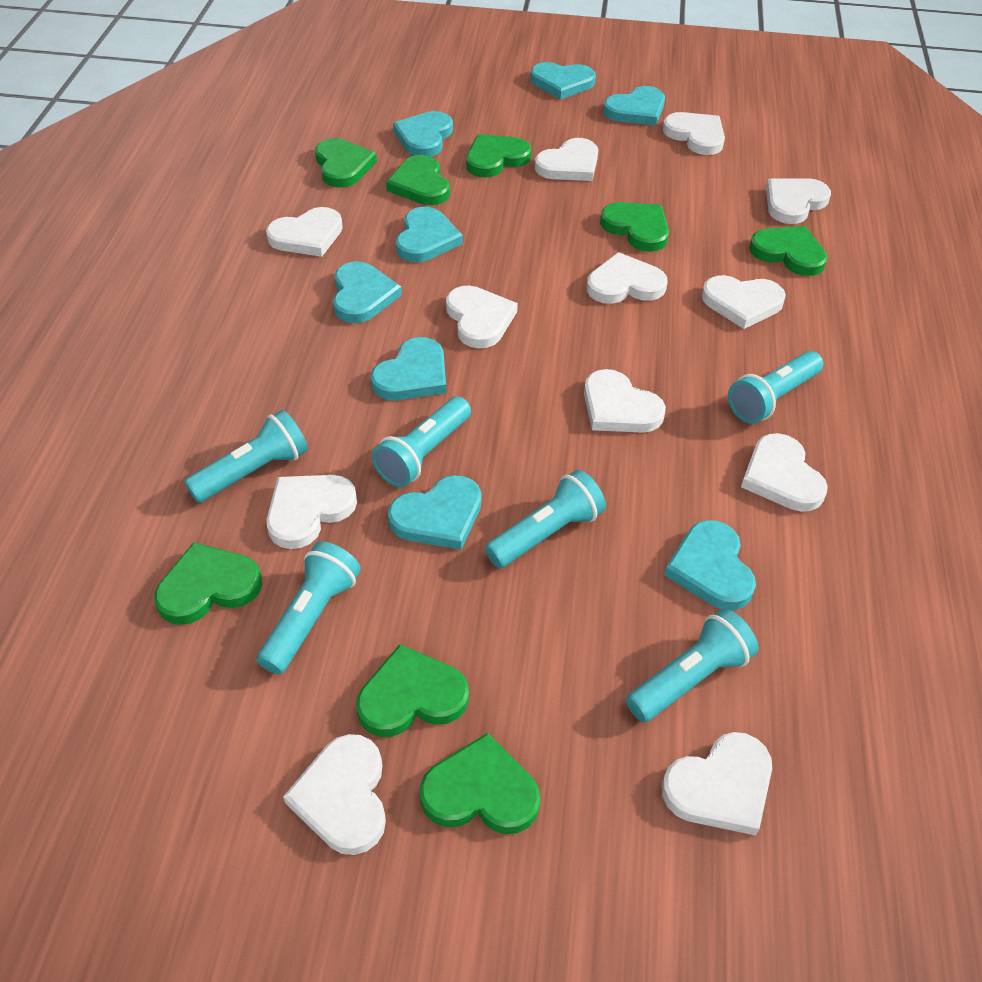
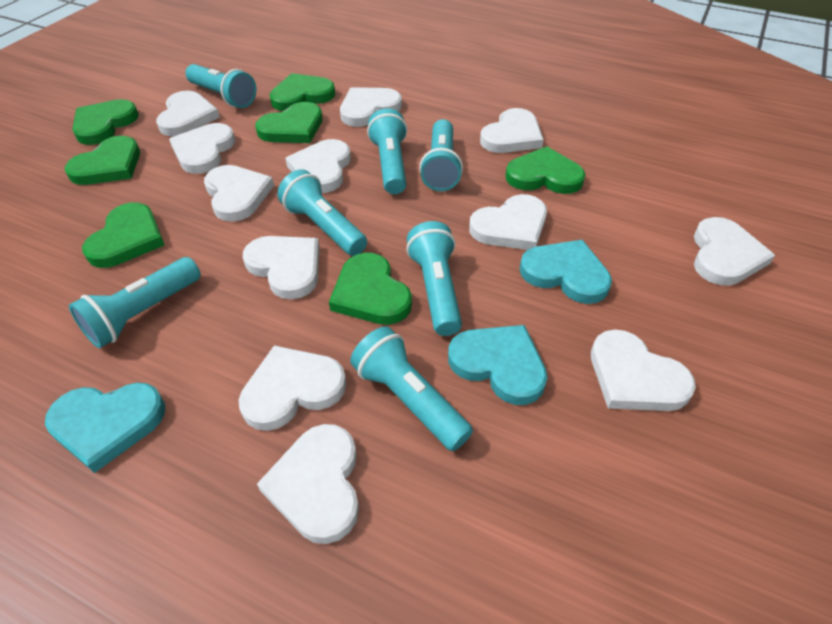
green heart: [154,542,262,625] [315,138,377,188] [356,644,469,737] [386,155,450,205] [420,733,540,834] [466,134,532,177] [600,202,669,252] [749,226,828,276] = 8 -> [65,136,140,185] [72,99,139,145] [82,203,164,268] [255,102,323,143] [270,73,335,111] [329,253,412,325] [506,146,586,194] = 7
turquoise flashlight: [184,410,308,503] [257,541,361,674] [372,397,471,487] [485,470,606,568] [626,609,759,722] [728,351,823,424] = 6 -> [69,257,201,348] [185,64,256,108] [278,169,367,256] [350,326,473,451] [367,108,408,194] [406,221,462,336] [419,119,463,191] = 7
turquoise heart: [333,261,402,323] [371,337,446,400] [388,475,482,550] [393,111,453,157] [396,207,463,262] [530,62,596,100] [603,86,665,126] [664,520,756,610] = 8 -> [45,383,165,473] [448,325,548,405] [520,240,612,304] = 3

